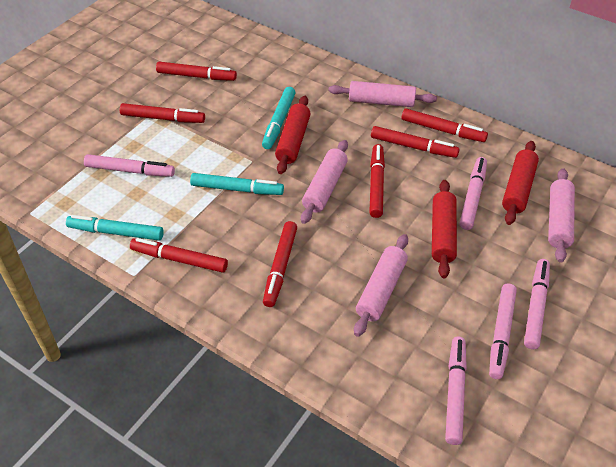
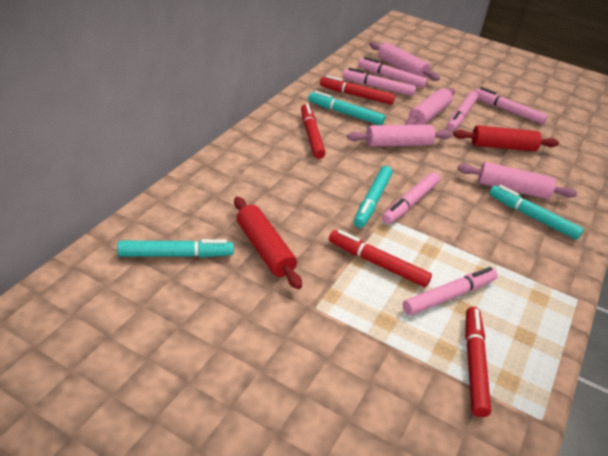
pink marker: [84,154,175,177] [445,337,467,445] [460,157,487,230] [489,284,517,379] [524,259,550,349] = 5 -> [342,68,416,96] [358,57,427,88] [382,172,440,224] [403,267,498,315] [447,91,478,131] [475,87,548,124] = 6
red marker: [120,103,205,123] [130,238,228,273] [156,62,237,81] [263,221,297,307] [369,144,385,218] [371,126,460,158] [401,108,488,142] = 7 -> [301,103,326,159] [320,75,395,105] [329,230,432,287] [465,307,491,417] = 4
red rolling pin: [275,96,311,174] [432,180,457,278] [502,141,539,225] = 3 -> [234,197,302,289] [453,125,559,151] = 2
turquoise marker: [66,215,164,241] [190,173,284,195] [262,87,296,149] = 3 -> [117,239,234,258] [308,91,385,125] [354,166,392,228] [489,185,584,240] = 4

